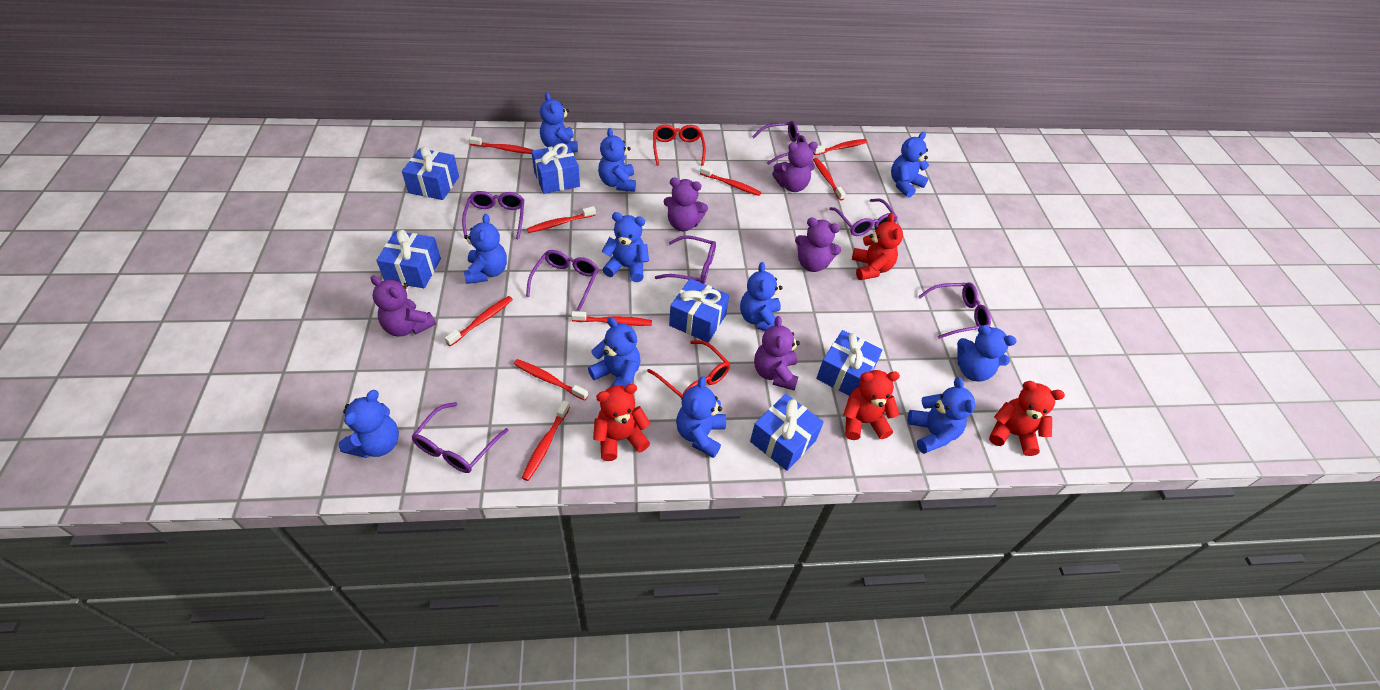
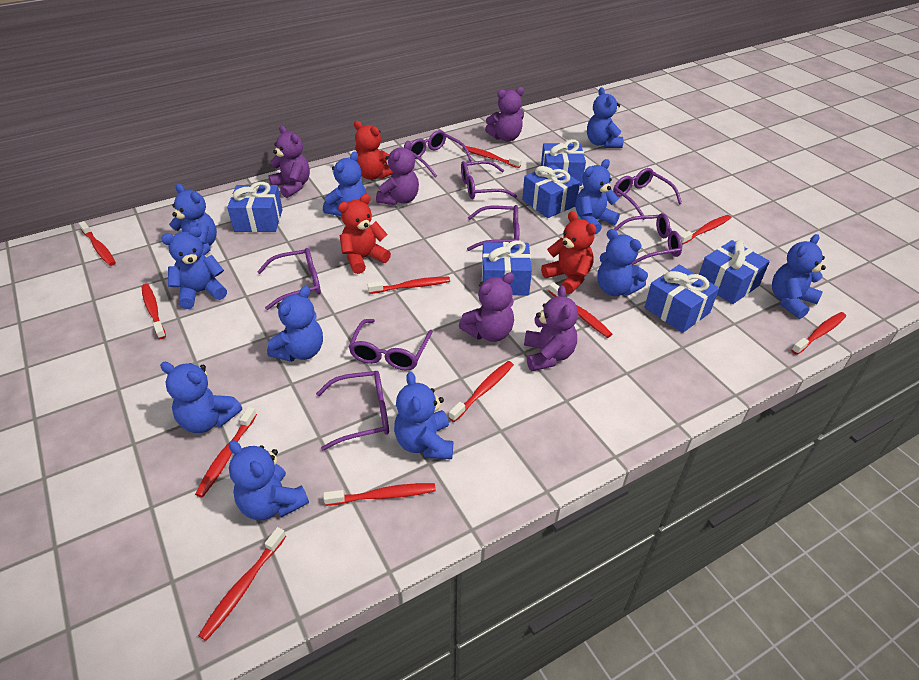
purple glasses: [411,402,509,473] [462,191,524,240] [526,250,599,311] [655,235,716,284] [752,121,807,165] [829,199,898,236] [918,282,991,339] = 7 -> [257,248,321,310] [316,371,389,450] [349,319,433,371] [410,130,472,178] [461,161,517,199] [467,205,519,251] [613,168,682,220] [614,213,682,265] = 8
red glasses: [647,340,730,400] [653,125,706,166] = 2 -> none = 0
red teddy bear: [593,384,651,461] [843,370,900,440] [852,213,903,280] [989,381,1065,456] = 4 -> [338,194,391,274] [354,121,394,180] [541,211,596,294] = 3
red toothbrush: [445,296,513,346] [469,136,533,154] [514,359,588,401] [522,400,570,481] [527,206,596,233] [571,311,652,326] [700,166,761,196] [813,139,867,155] [813,158,846,200] = 9 -> [79,221,116,266] [142,284,166,339] [195,407,257,497] [198,527,286,641] [323,483,436,506] [367,277,450,294] [449,361,514,422] [462,146,522,168] [548,282,612,338] [680,215,731,245] [791,312,846,355] = 11

